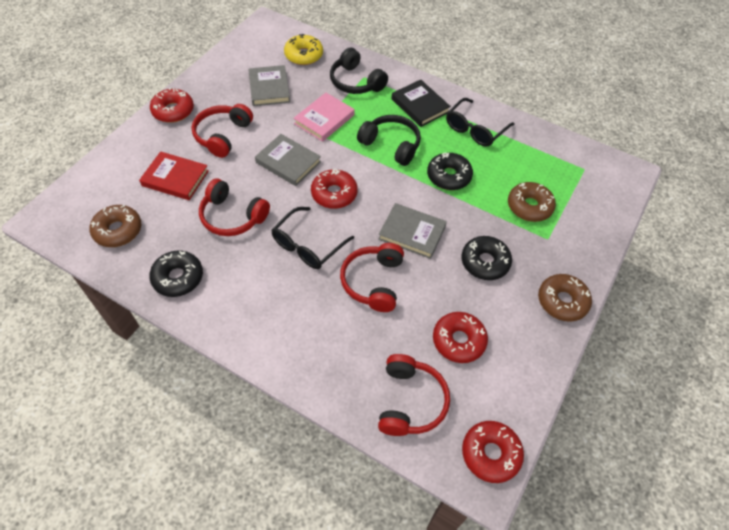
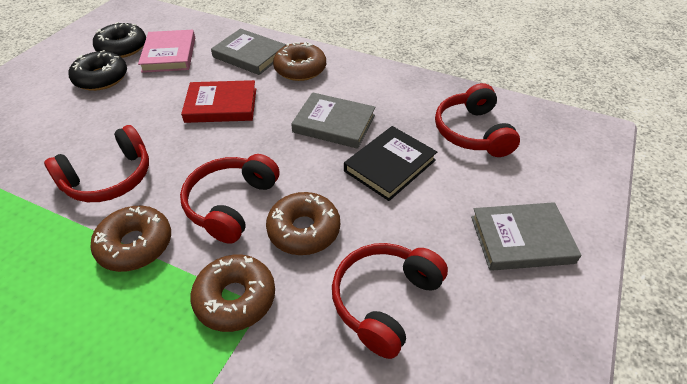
black donut: [149,250,203,297] [427,153,473,190] [461,236,512,280] = 3 -> [69,50,127,91] [93,22,146,58] = 2
black glasses: [271,207,354,269] [446,98,515,147] = 2 -> none = 0
black headphones: [330,48,388,94] [357,115,421,166] = 2 -> none = 0
brown donut: [90,205,141,247] [508,182,556,222] [538,274,592,322] = 3 -> [90,206,171,272] [190,255,275,332] [266,192,340,255] [273,42,326,81] = 4
red donut: [150,87,194,123] [311,169,358,209] [433,312,488,363] [462,421,524,483] = 4 -> none = 0
yellow donut: [284,34,323,65] = 1 -> none = 0

